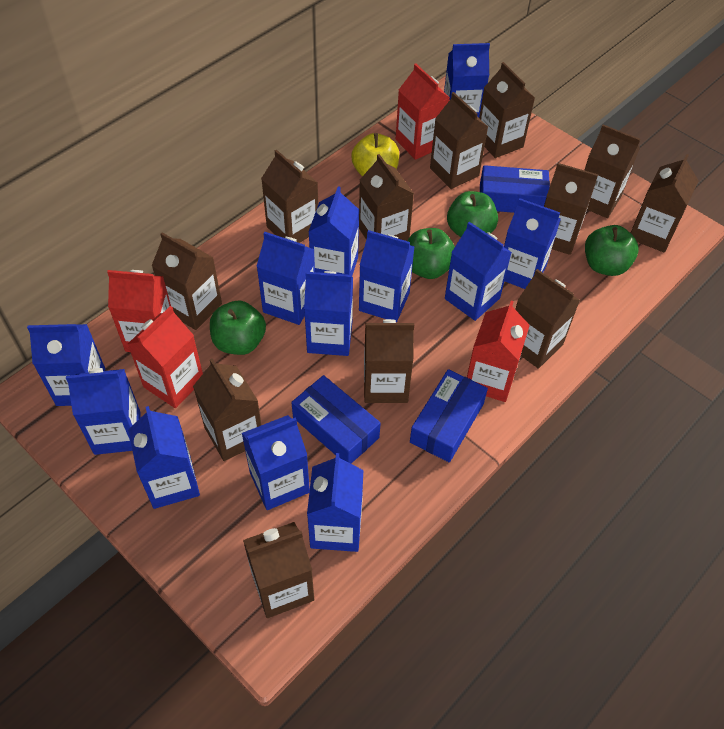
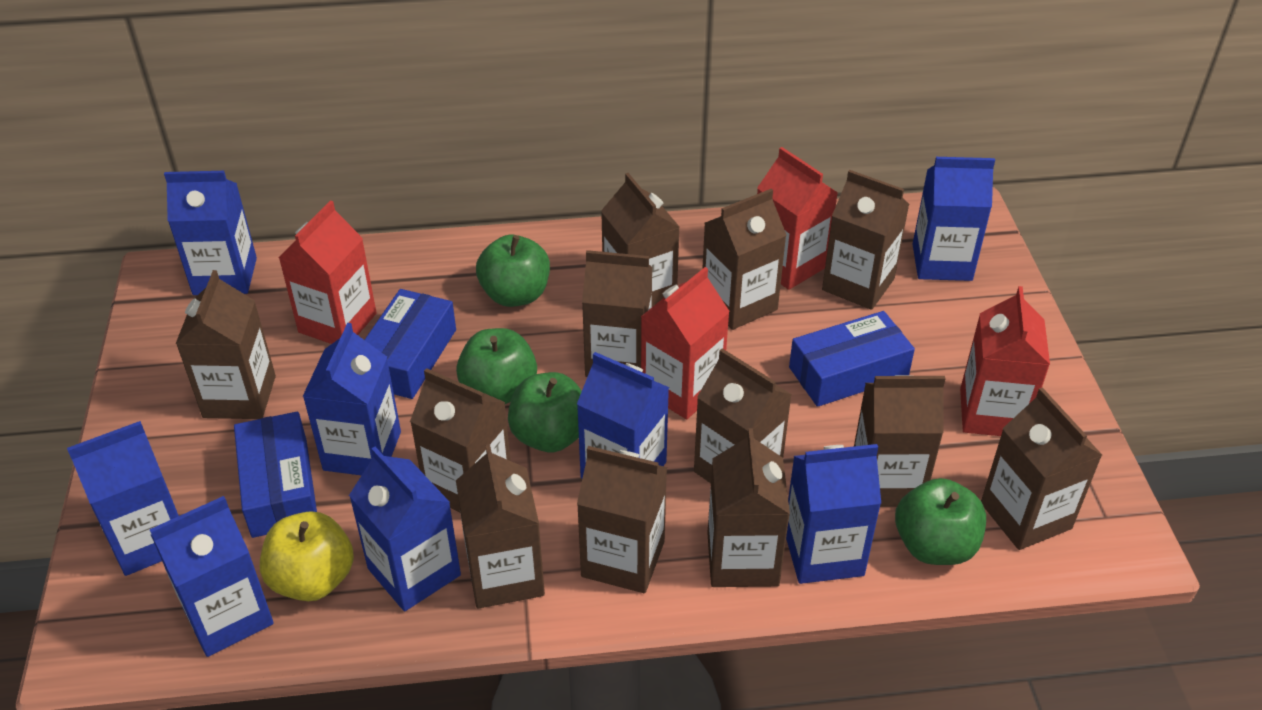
blue carton: [27,324,105,406] [66,368,140,455] [128,406,200,509] [242,415,310,510] [256,232,315,325] [304,271,353,356] [307,453,364,552] [308,186,359,275] [359,230,415,322] [444,43,490,118] [445,222,512,321] [504,198,561,289] = 12 -> [67,421,179,576] [149,496,274,657] [164,171,257,295] [302,323,401,476] [349,447,461,611] [577,352,669,479] [786,444,881,584] [913,157,995,281] = 8

